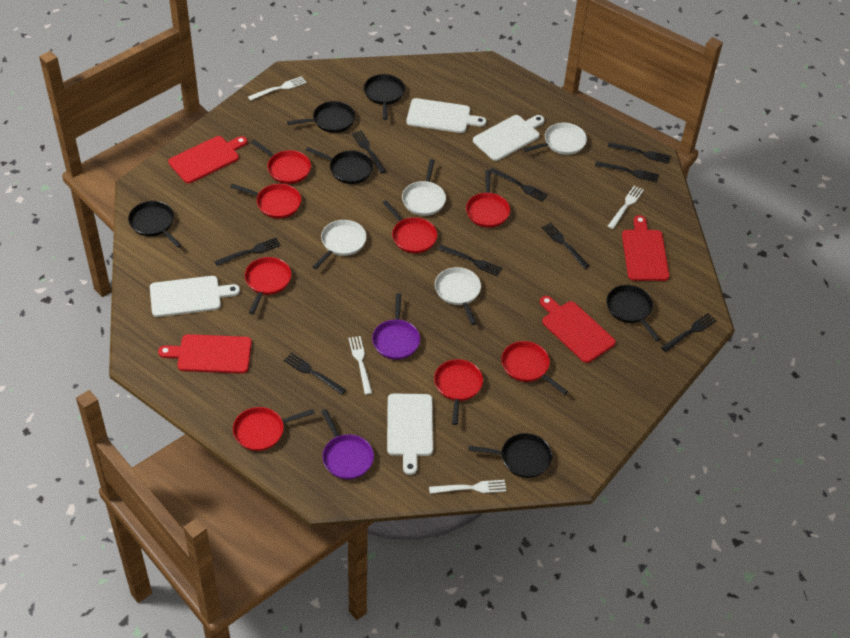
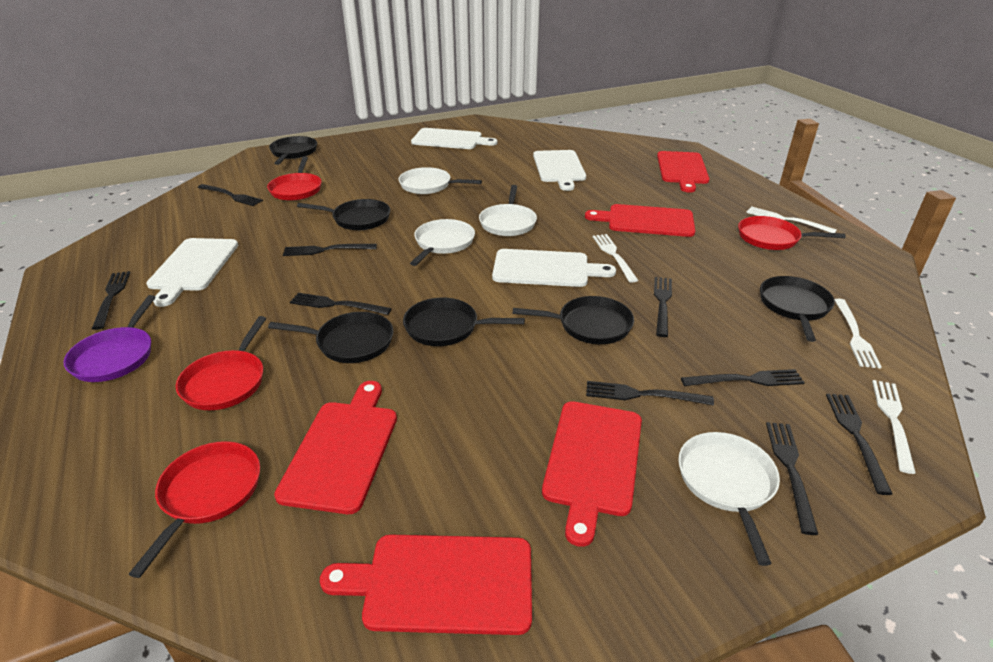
purple pan: [321,409,374,479] [372,293,420,360] = 2 -> [64,295,156,382] = 1
red cutting board: [158,334,252,374] [168,136,247,183] [540,296,616,363] [622,215,669,281] = 4 -> [274,381,397,514] [320,534,532,635] [542,401,642,547] [585,204,695,237] [657,151,710,193] = 5
red pan: [231,184,301,219] [233,407,315,451] [245,257,291,314] [251,140,311,184] [382,200,437,253] [434,359,483,425] [466,170,510,228] [501,341,568,395] = 8 -> [129,441,260,578] [176,316,266,410] [267,156,322,201] [738,216,845,250] = 4

